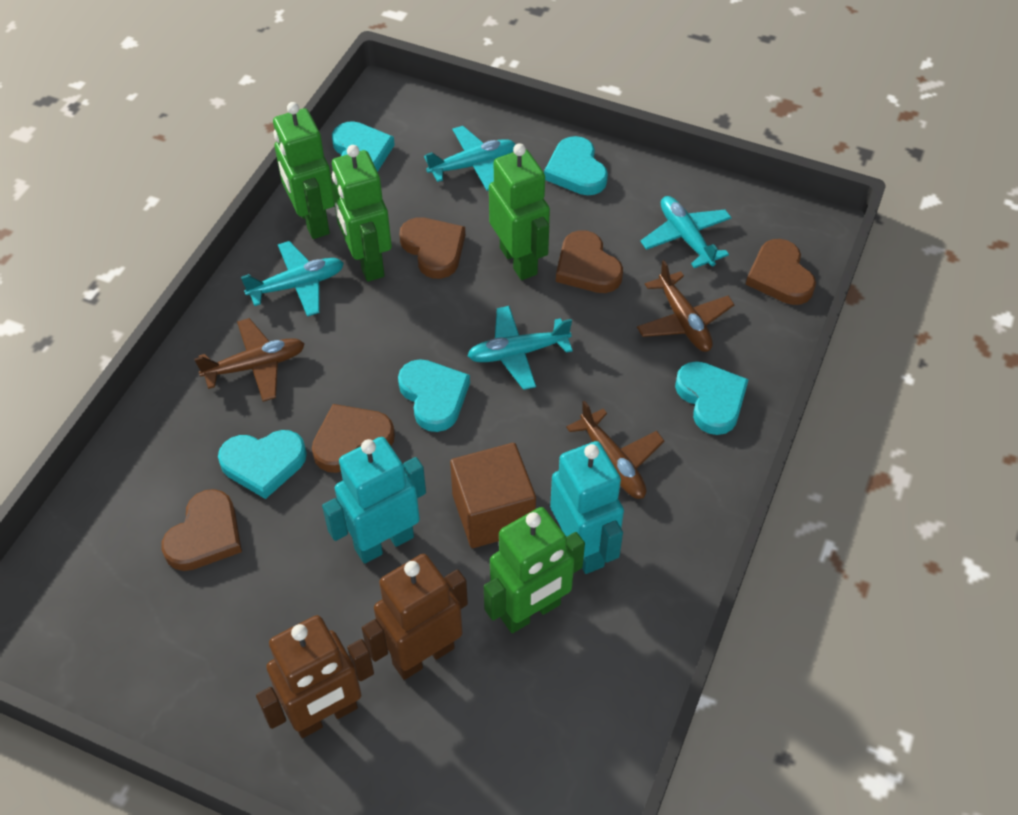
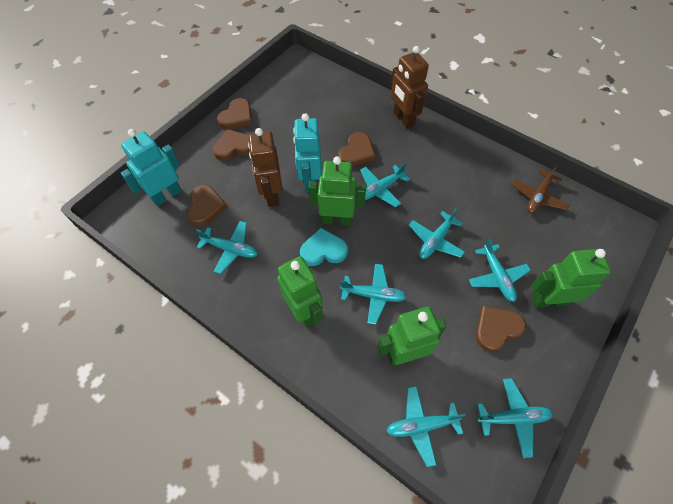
brown cube: [450,443,536,548] = 1 -> none = 0
brown plane: [194,318,305,402] [566,401,664,499] [637,260,735,352] = 3 -> [512,165,569,214] = 1
turquoise heart: [218,430,307,499] [332,121,395,172] [398,359,470,432] [544,136,608,195] [675,361,749,435] = 5 -> [300,227,348,266] = 1
turquoise plane: [241,241,344,317] [424,126,516,191] [467,306,573,390] [640,196,732,268] = 4 -> [196,221,258,274] [340,264,407,325] [360,163,410,208] [386,386,466,467] [409,208,465,259] [469,238,531,302] [477,378,553,458] = 7

